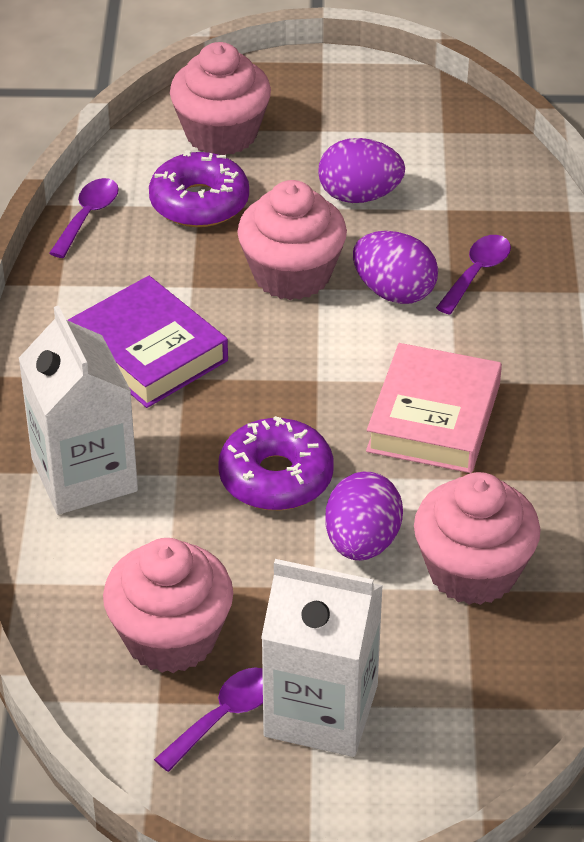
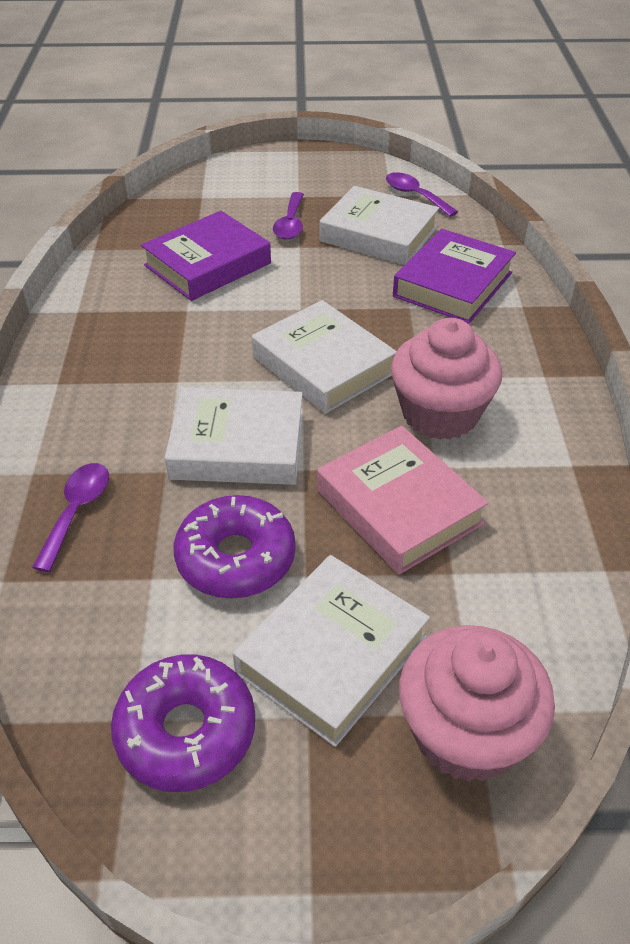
pink cupcake: [103,538,233,673] [170,42,271,155] [237,180,347,300] [414,472,541,605] = 4 -> [391,318,502,440] [399,625,555,782] = 2
purple book: [68,276,228,408] = 1 -> [141,211,271,301] [393,229,516,324] = 2
purple egg: [318,138,405,203] [325,472,403,560] [353,231,438,304] = 3 -> none = 0
white book: none = 0 -> [164,387,303,485] [233,555,430,747] [252,300,397,414] [320,186,439,265] = 4
white carton: [19,306,138,515] [261,559,383,757] = 2 -> none = 0

